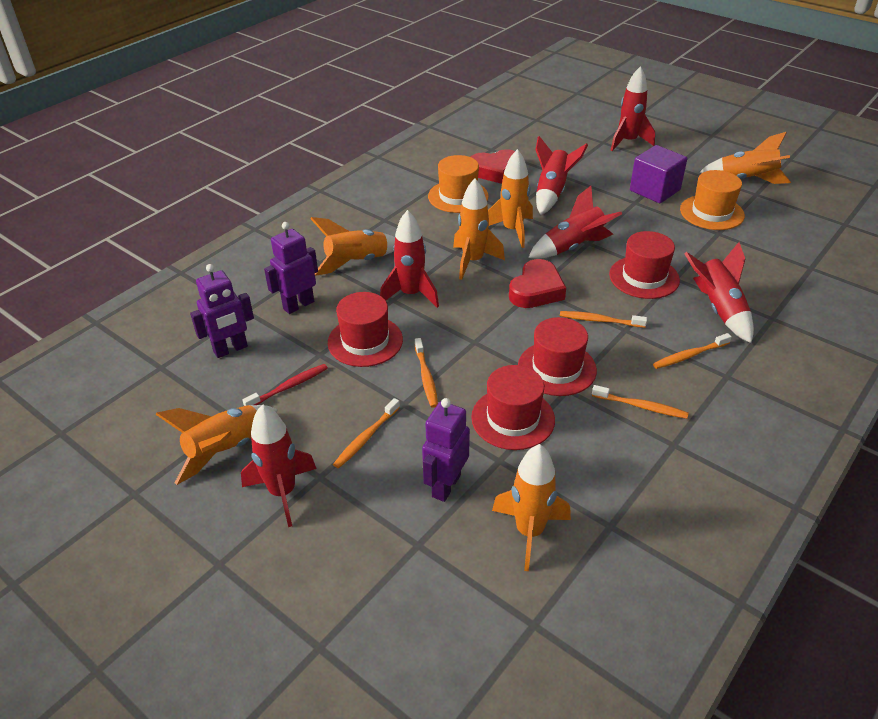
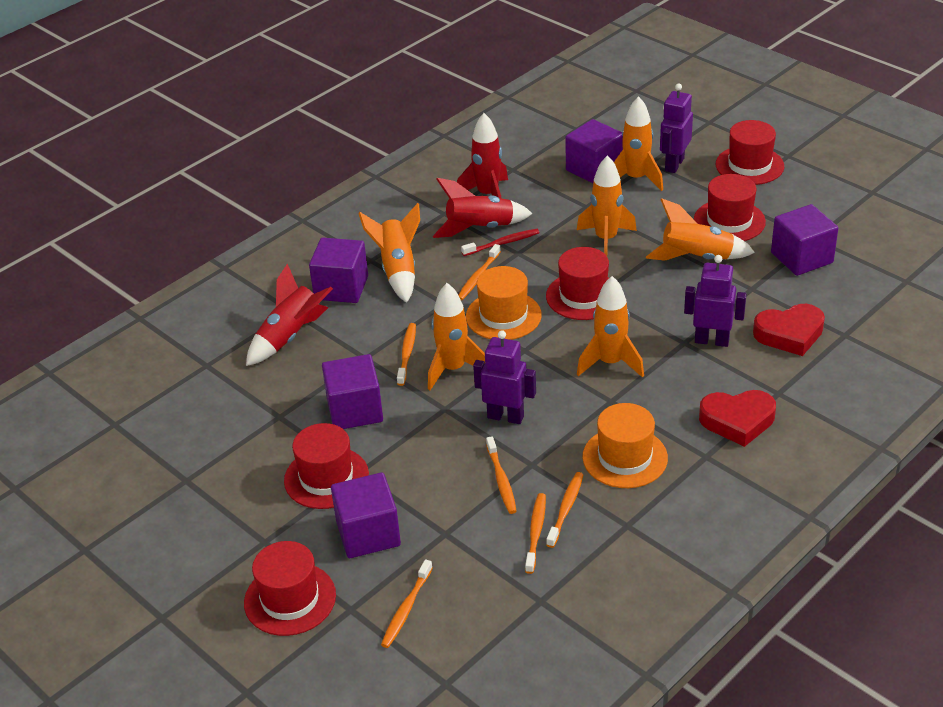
orange toothbrush: [333,398,400,468] [415,338,438,408] [560,311,647,328] [592,385,689,419] [653,333,732,369] = 5 -> [381,559,433,648] [397,323,416,386] [459,244,501,300] [486,436,517,514] [525,493,546,574] [546,472,583,548] = 6
purple cube: [630,145,687,203] = 1 -> [309,238,368,303] [322,354,383,429] [331,472,401,558] [565,119,623,183] [771,204,838,276] = 5
red hat: [328,292,403,367] [471,365,555,450] [518,317,597,396] [609,231,680,299] = 4 -> [244,541,336,636] [284,423,369,509] [546,247,609,320] [694,174,766,241] [716,120,784,185] = 5
red rocket: [241,404,317,527] [380,210,439,308] [528,186,622,259] [535,136,588,215] [610,66,655,151] [684,242,754,343] = 6 -> [246,263,333,366] [433,178,532,238] [457,113,508,198] = 3

